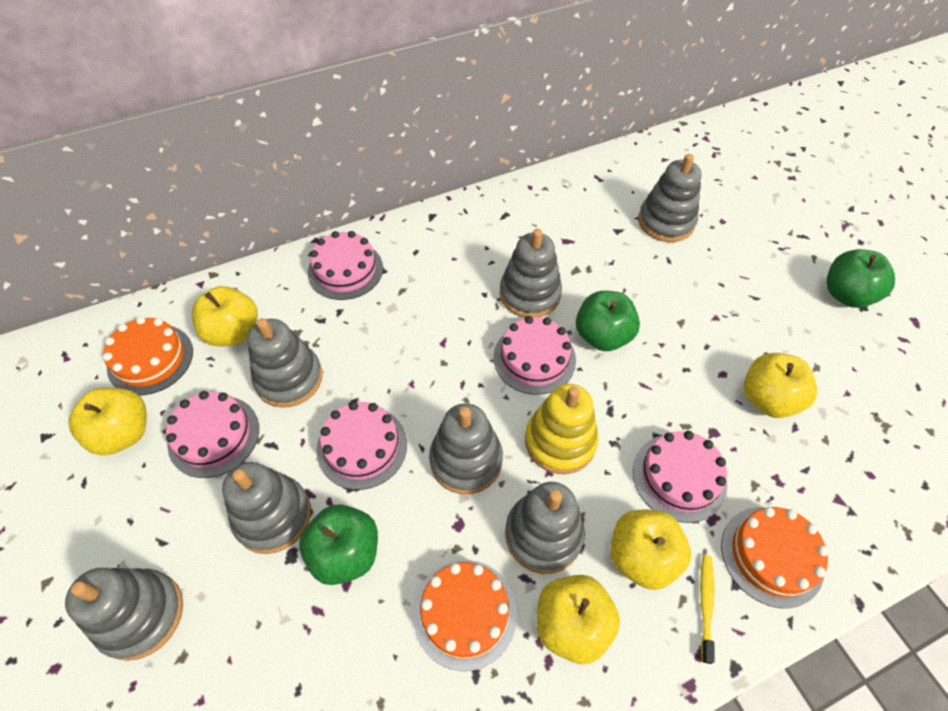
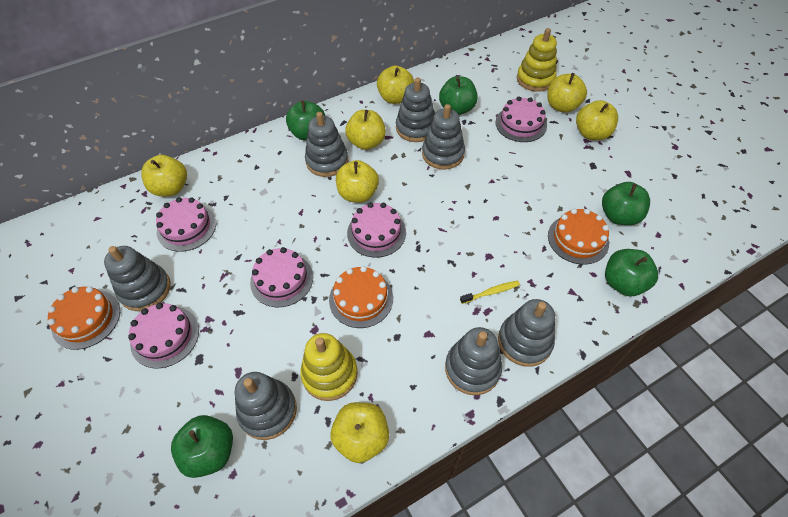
green apple: [299,504,378,585] [576,291,640,351] [826,249,895,308] = 3 -> [171,415,233,478] [286,100,326,140] [439,76,478,115] [602,182,650,225] [605,249,658,296] = 5
yellow apple: [68,387,147,455] [192,286,258,346] [537,575,620,664] [610,510,691,590] [743,353,817,418] = 5 -> [141,155,187,196] [331,402,389,463] [336,160,379,203] [345,110,386,150] [377,66,414,104] [547,73,587,113] [576,100,618,140] = 7
yellow stacking toy: [525,384,599,474] = 1 -> [300,333,358,401] [517,28,557,92] = 2

